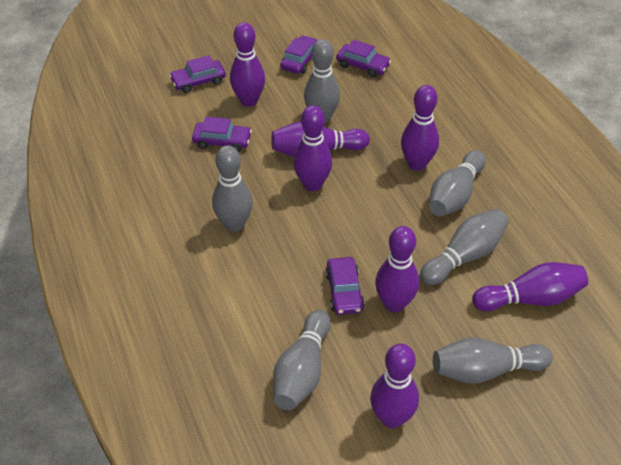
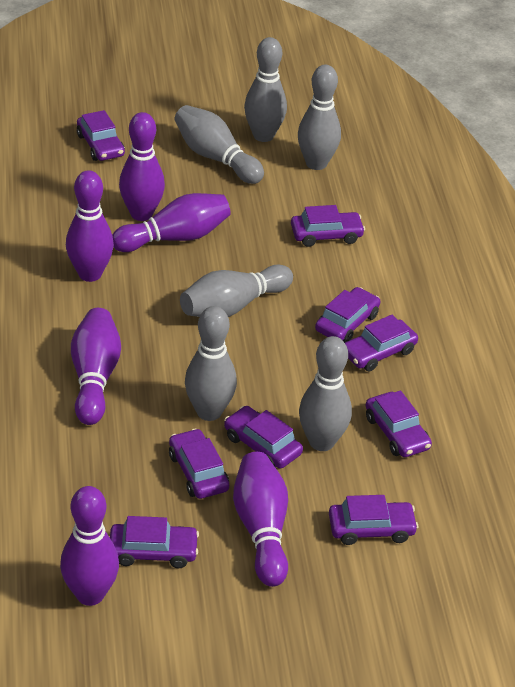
purple bowling pin: [230,22,265,107] [271,122,370,157] [293,105,332,191] [370,344,419,428] [375,226,419,312] [401,85,439,171] [472,262,588,311] = 7 -> [60,486,119,606] [66,170,114,282] [71,308,121,425] [112,193,231,252] [119,112,165,221] [233,452,288,587] = 6
purple car: [169,55,226,93] [192,117,252,152] [280,35,319,74] [325,257,365,315] [336,40,391,77] = 5 -> [77,110,125,161] [110,516,199,568] [169,429,229,499] [224,406,303,469] [291,205,365,247] [315,287,380,343] [329,495,418,545] [345,315,418,372] [365,391,432,457] = 9

